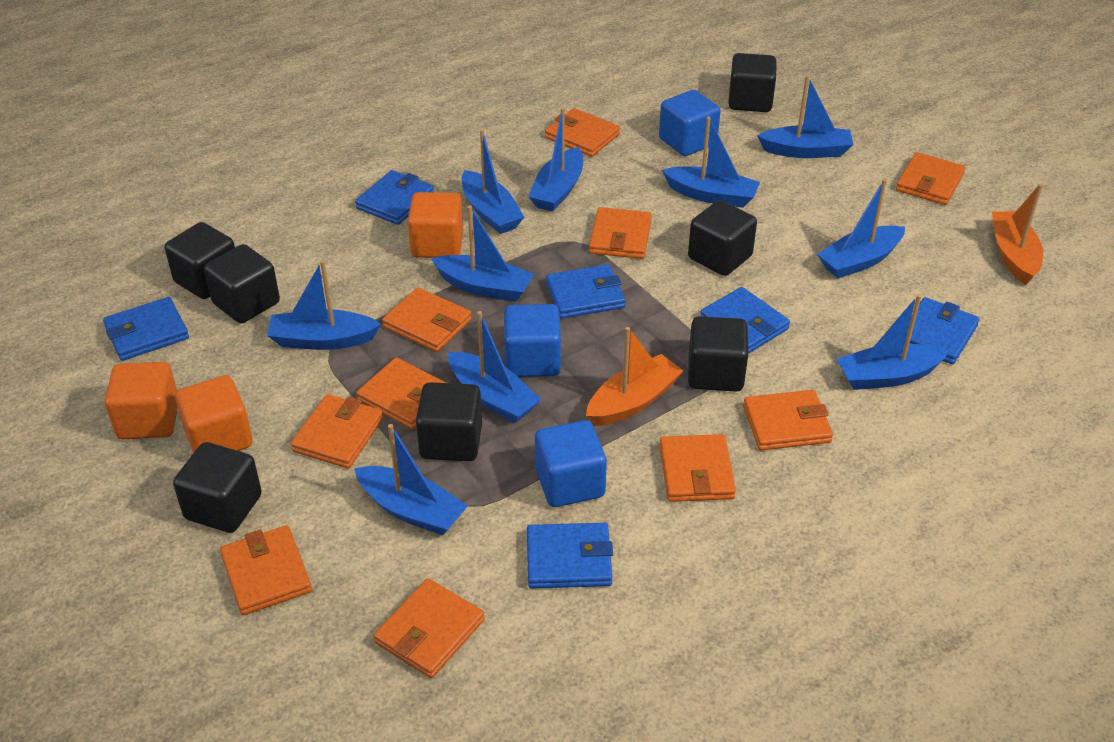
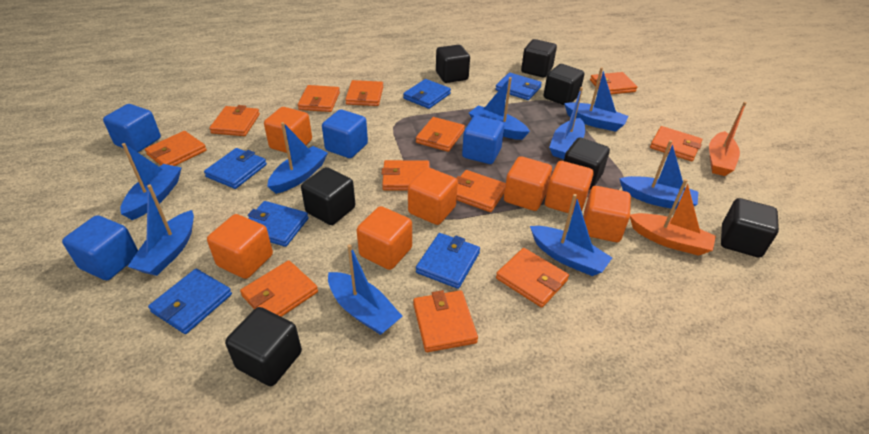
blue boat: [267,260,381,350] [354,424,468,535] [431,206,534,302] [448,311,541,423] [462,130,524,234] [528,108,583,212] [662,117,760,208] [757,75,854,158] [817,179,905,278] [837,294,949,390] = 10 -> [120,143,182,220] [128,185,194,276] [267,122,328,194] [328,244,402,335] [469,77,530,140] [530,194,612,276] [549,87,585,159] [564,67,629,132] [619,140,698,209] = 9
blue cube: [504,304,561,377] [535,420,607,507] [659,90,721,156] = 3 -> [62,215,138,280] [103,104,161,152] [322,109,368,158] [462,116,504,164] = 4
orange cube: [105,362,178,439] [175,375,252,453] [407,192,463,258] = 3 -> [207,214,273,279] [264,107,312,153] [357,206,412,270] [408,168,458,225] [504,156,552,211] [545,161,594,215] [583,186,631,242] = 7
orange wallet: [220,525,312,615] [291,394,383,469] [356,357,446,429] [374,578,485,678] [382,288,472,352] [545,108,620,157] [589,207,652,259] [659,434,736,502] [743,390,833,450] [896,152,966,205] = 10 -> [145,131,207,166] [209,105,260,136] [240,260,318,317] [298,85,340,112] [345,80,383,106] [382,160,430,191] [413,290,478,352] [416,117,465,152] [456,170,506,212] [496,248,569,308] [590,72,637,94] [650,126,702,161] = 12

